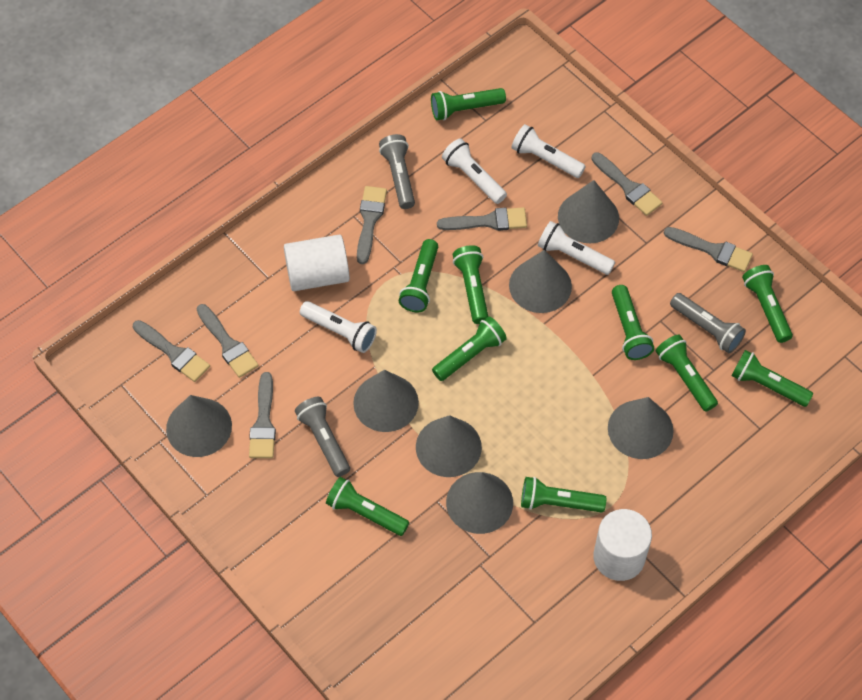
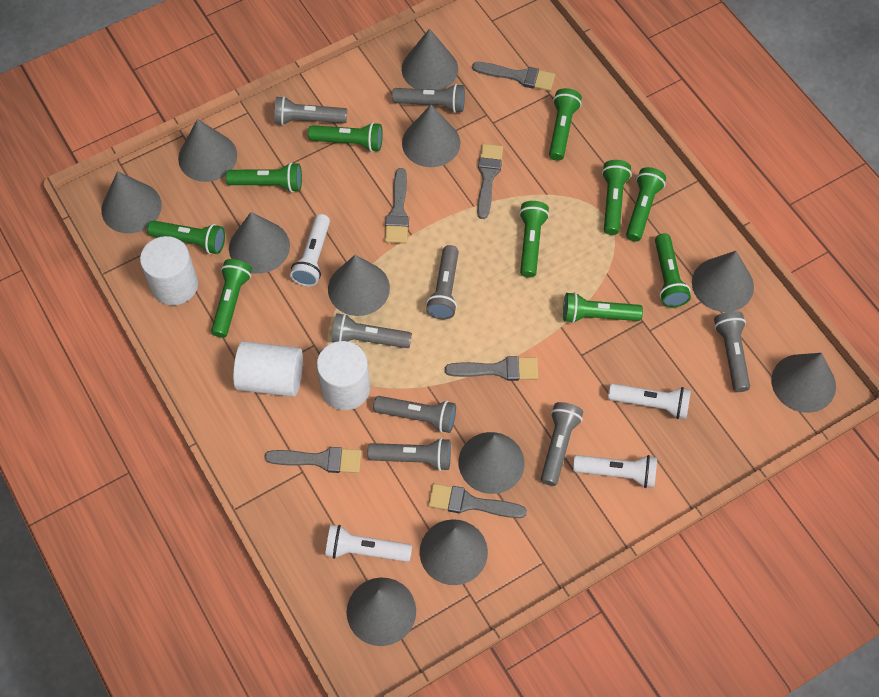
grey brush: [133,320,210,382] [197,304,259,378] [249,372,276,458] [357,186,387,264] [437,207,527,231] [591,152,662,216] [664,227,753,272] = 7 -> [264,447,362,473] [384,168,409,244] [428,483,527,518] [445,356,538,381] [472,62,555,91] [477,144,503,219] = 6
grey cone: [166,395,232,457] [353,370,419,432] [416,415,482,477] [446,472,513,534] [509,250,572,313] [558,180,619,243] [608,397,674,459] = 7 -> [101,171,162,234] [178,119,237,182] [229,212,290,274] [328,255,390,316] [347,578,416,646] [402,29,458,90] [402,105,461,167] [420,519,488,585] [459,432,525,494] [692,251,754,312] [771,353,836,413] = 11
grey flashlight: [295,397,350,477] [379,134,415,209] [670,293,746,353] = 3 -> [274,96,347,125] [332,313,412,348] [367,438,451,471] [373,396,456,433] [392,84,465,113] [426,245,459,319] [541,402,583,486] [714,311,750,392] = 8
white cylinder: [284,235,350,291] [593,509,652,581] = 2 -> [140,236,198,305] [233,341,303,397] [317,341,370,410] = 3

